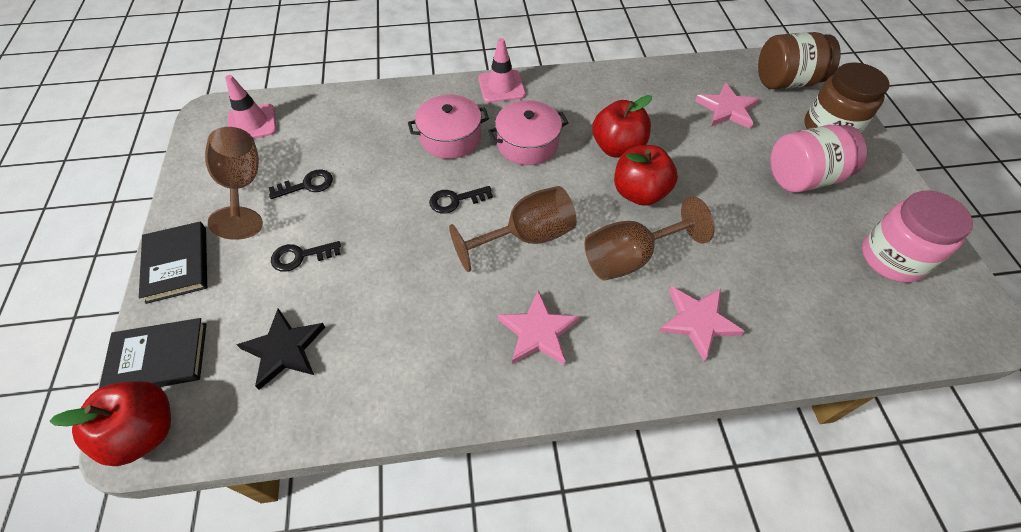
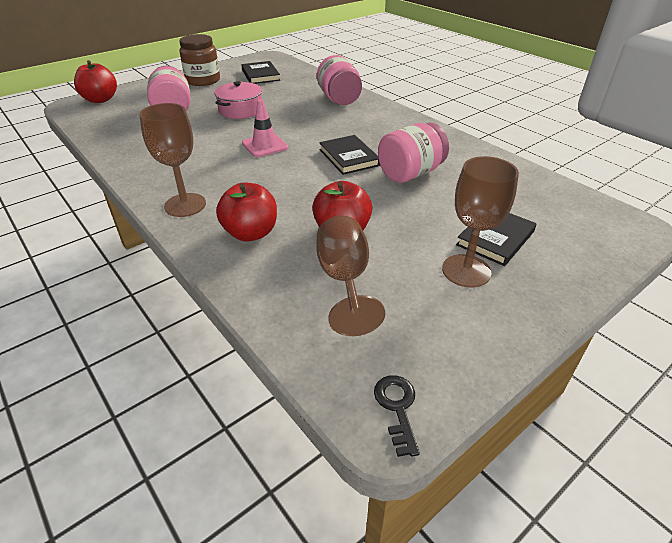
black book: [99,318,207,388] [139,222,207,304] = 2 -> [242,61,280,84] [319,135,380,175] [456,213,536,266] = 3
black key: [269,169,333,199] [271,241,341,272] [429,186,493,214] = 3 -> [374,375,420,457] = 1
black star: [236,308,325,390] = 1 -> none = 0
brown jar: [758,32,841,89] [805,62,890,133] = 2 -> [179,34,220,86] = 1
pink jar: [771,125,867,193] [862,191,973,283] = 2 -> [147,66,190,111] [317,55,362,105] [378,123,449,183] = 3
pink pot: [408,95,489,159] [488,100,569,165] = 2 -> [214,81,262,119] = 1
pink star: [497,290,580,365] [659,286,745,361] [695,82,759,129] = 3 -> none = 0
pink traffic cone: [225,75,277,139] [478,38,526,103] = 2 -> [242,99,288,157] = 1

